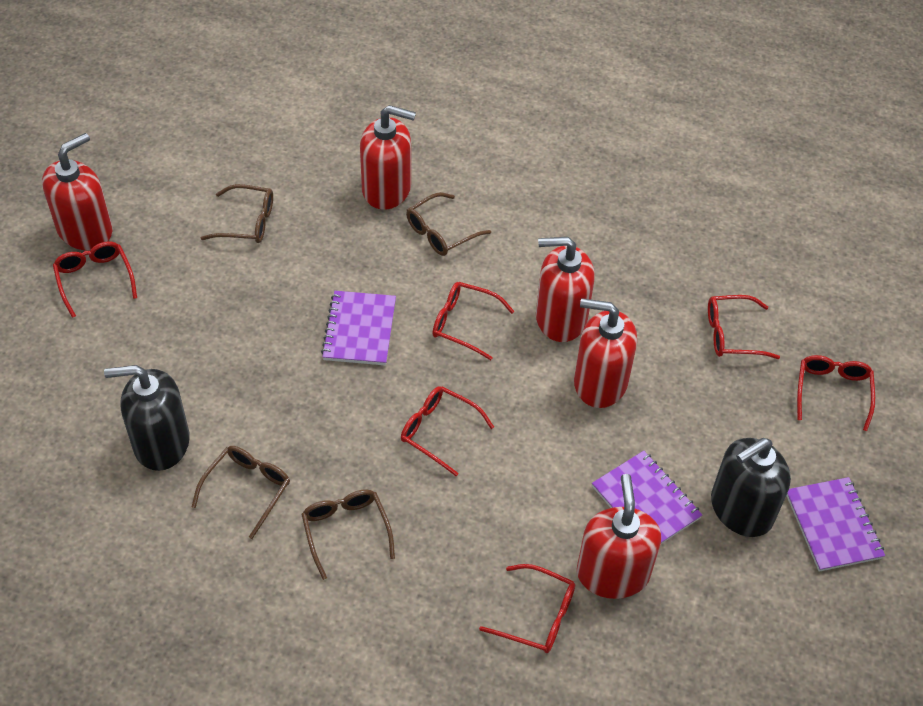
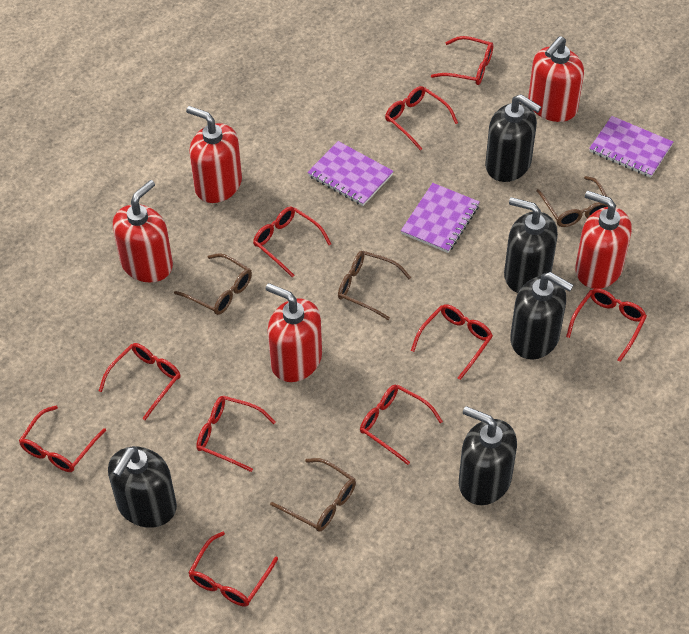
black soap dispenser: [104,365,190,471] [711,438,791,537] = 2 -> [108,446,177,528] [459,406,517,505] [485,94,541,182] [504,197,558,293] [510,272,574,360] = 5
red glasses: [53,242,137,318] [401,386,494,476] [433,282,515,360] [479,564,575,653] [708,295,780,359] [797,355,875,431] = 6 -> [19,406,106,472] [99,343,181,420] [188,532,278,606] [196,396,276,472] [253,207,331,277] [360,385,443,465] [385,86,458,151] [411,304,493,380] [431,36,493,85] [566,288,647,362] = 10

